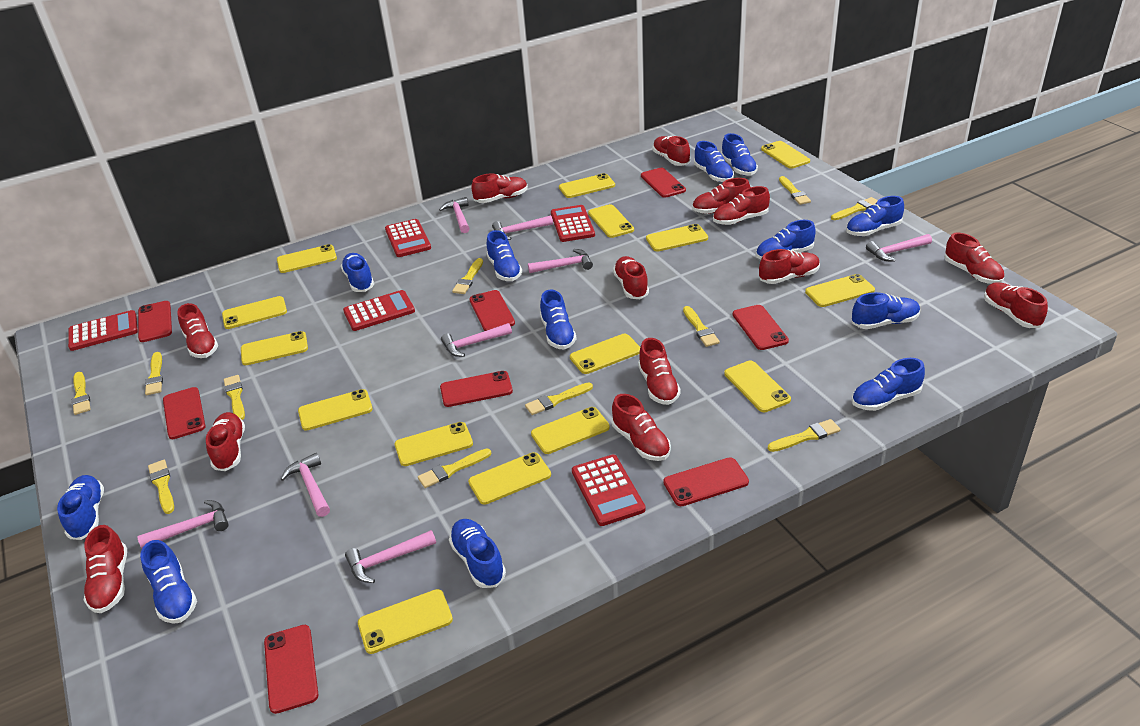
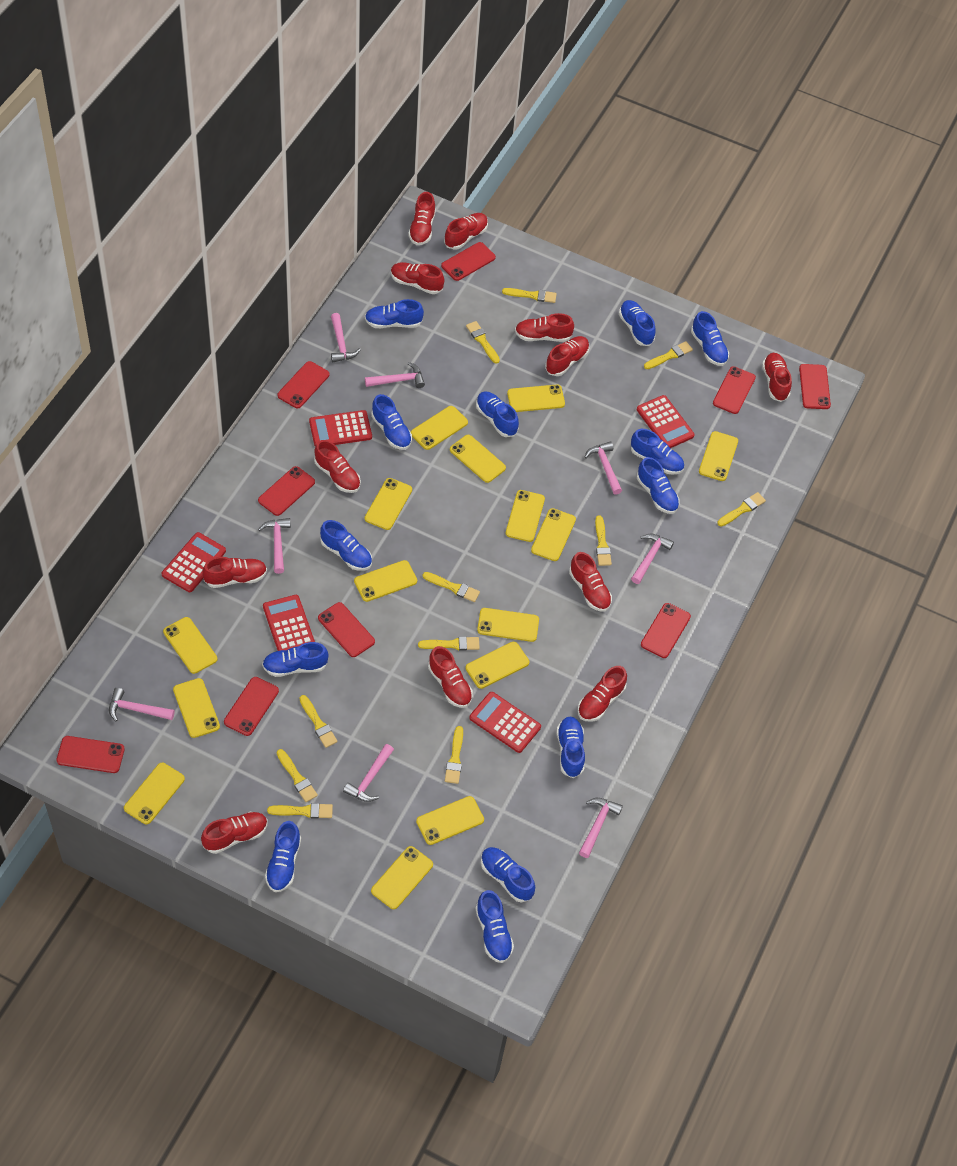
blue shoe: [57,475,104,540] [140,540,197,624] [341,253,374,292] [449,519,506,588] [486,230,522,281] [540,290,576,349] [694,141,734,182] [721,133,758,176] [756,220,816,260] [846,196,904,236] [851,358,925,411] [852,292,920,329] = 12 -> [262,642,329,677] [265,821,301,892] [320,520,372,571] [365,299,424,328] [371,394,412,450] [475,890,514,963] [476,391,519,437] [481,847,535,903] [557,717,585,778] [619,300,656,346] [631,429,684,475] [637,457,680,514] [691,311,729,366] = 13
red phone: [138,301,172,342] [163,387,205,439] [264,625,318,714] [440,371,513,407] [469,290,515,331] [641,168,686,198] [663,457,749,506] [733,305,789,350] = 8 -> [56,736,125,773] [224,677,279,736] [258,466,315,516] [277,361,329,408] [318,602,375,657] [441,242,496,281] [641,603,691,658] [713,366,756,414] [799,364,831,409] = 9
red shoe: [84,525,127,613] [177,303,218,358] [206,412,245,471] [471,173,528,203] [612,394,671,461] [613,256,649,299] [638,338,681,405] [653,136,691,166] [692,178,750,214] [713,186,770,225] [759,249,820,284] [944,233,1004,284] [984,282,1048,328] = 13 -> [201,812,268,854] [202,557,267,588] [314,440,361,493] [391,262,444,294] [408,192,436,245] [428,646,473,708] [444,213,488,250] [515,313,574,342] [545,336,589,376] [569,552,612,612] [578,666,627,722] [762,353,792,402] = 12

